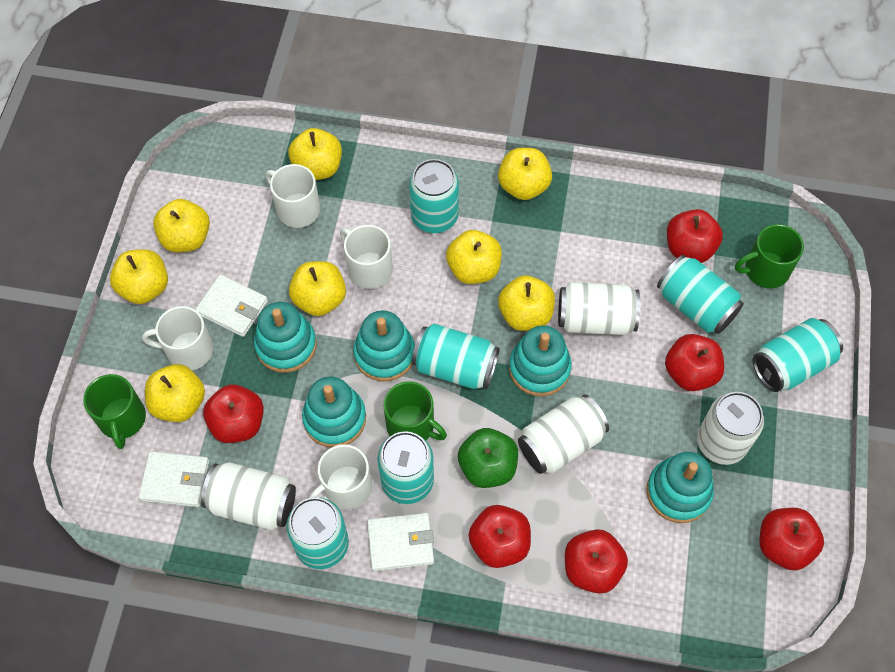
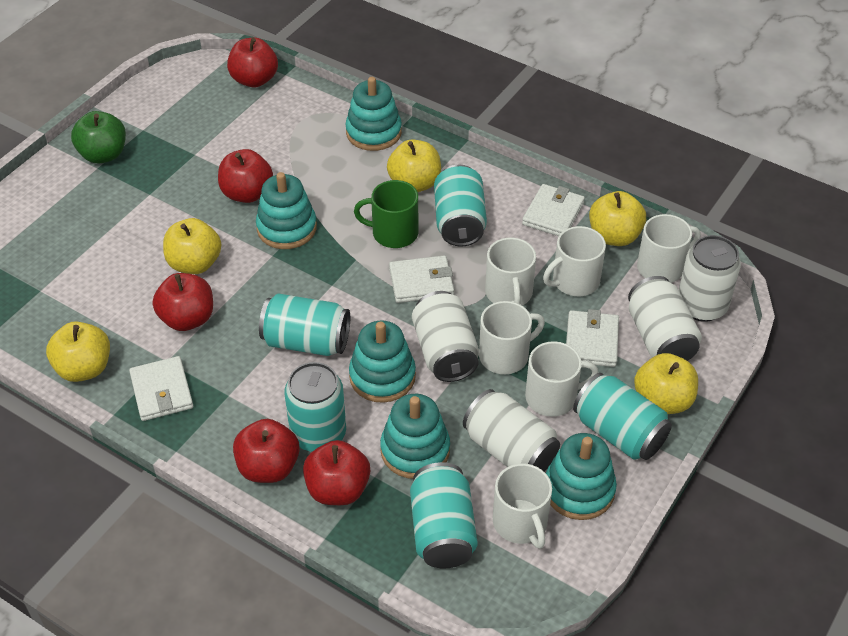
green mug: [83,374,146,449] [384,381,447,440] [735,224,804,288] = 3 -> [354,180,418,248] = 1
red apple: [203,385,264,443] [469,505,531,568] [565,529,628,594] [665,334,724,391] [667,209,723,263] [760,508,824,570] = 6 -> [153,273,213,331] [218,149,273,203] [227,37,278,88] [233,419,300,483] [303,440,370,505] = 5
turquoise can: [286,497,349,569] [377,431,434,504] [409,159,459,233] [412,323,500,389] [657,255,744,334] [753,318,843,392] = 6 -> [259,293,350,356] [284,362,346,452] [410,462,478,568] [434,165,487,246] [573,373,672,460] = 5
white mug: [142,306,213,370] [265,164,320,228] [309,444,372,510] [340,225,393,289] = 4 -> [479,301,545,374] [485,238,536,306] [493,463,552,549] [525,341,598,417] [543,226,606,296] [637,214,701,283] = 6
white wallet: [138,451,209,507] [195,274,268,337] [367,512,434,571] = 3 -> [129,356,193,421] [389,255,454,303] [522,184,585,236] [566,309,619,367] = 4
yellow apple: [110,249,168,304] [145,364,205,422] [153,199,210,252] [288,128,342,180] [289,261,346,316] [446,230,502,284] [498,148,552,200] [498,275,555,331] = 8 -> [46,321,110,382] [163,218,221,274] [387,140,441,192] [589,191,646,246] [634,353,698,414] = 5

